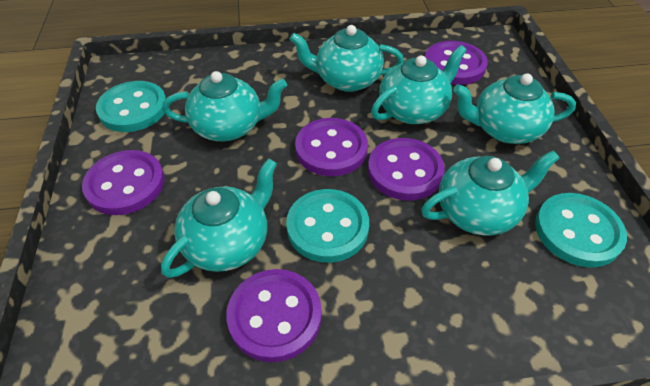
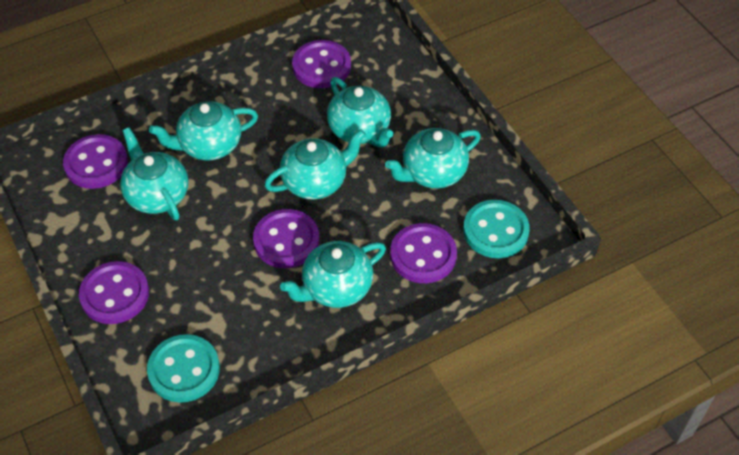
turquoise button: [96,81,166,132] [286,189,369,263] [535,193,627,268] = 3 -> [147,334,220,403] [463,200,530,258] = 2

